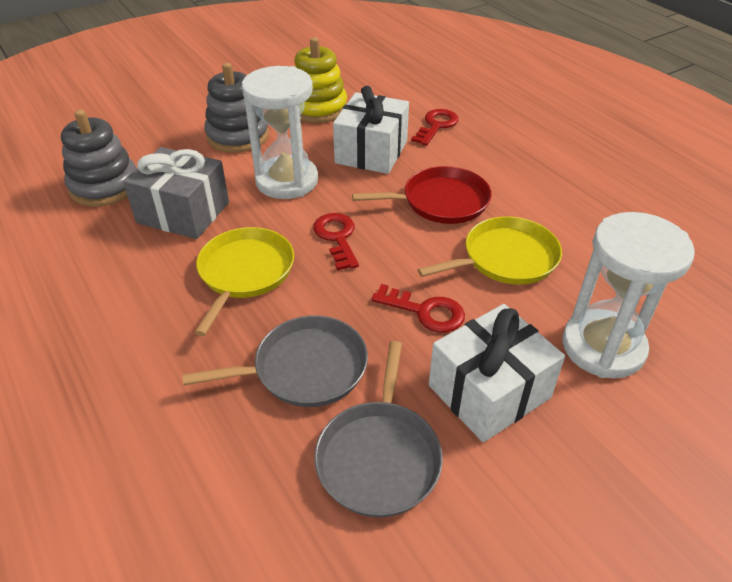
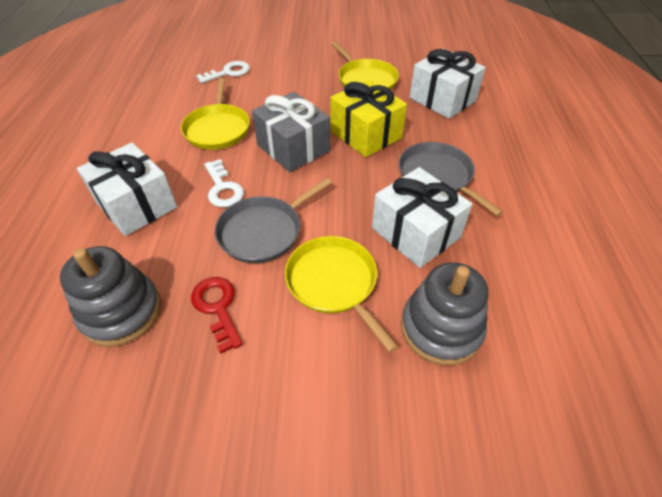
red key: [313,213,359,271] [372,284,465,333] [411,109,459,146] = 3 -> [191,277,243,354] = 1
red pan: [352,166,492,224] = 1 -> none = 0
white gift: [333,86,409,174] [429,304,565,442] = 2 -> [77,143,177,236] [372,167,473,268] [409,49,486,119] = 3
white hourglass: [242,66,318,199] [562,212,695,378] = 2 -> none = 0
white key: none = 0 -> [196,61,250,83] [204,159,244,207] = 2
yellow gift: none = 0 -> [330,80,407,157] = 1
yellow pan: [194,227,294,336] [417,216,562,285] = 2 -> [181,78,250,150] [285,236,398,352] [331,41,399,90] = 3
yellow stacking toy: [294,37,347,123] = 1 -> none = 0

